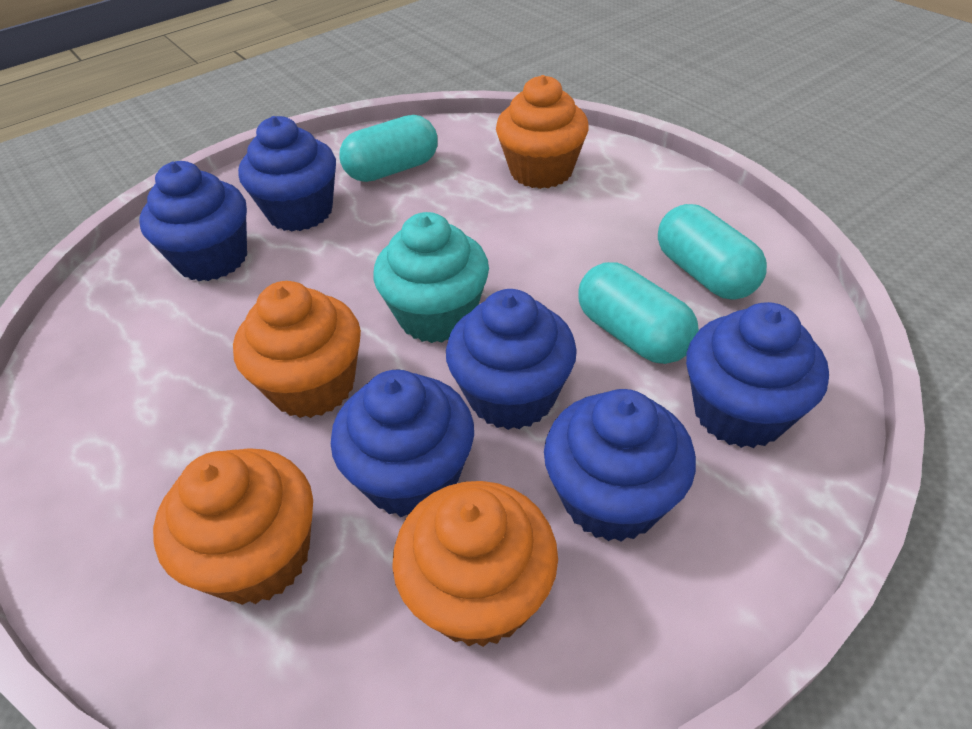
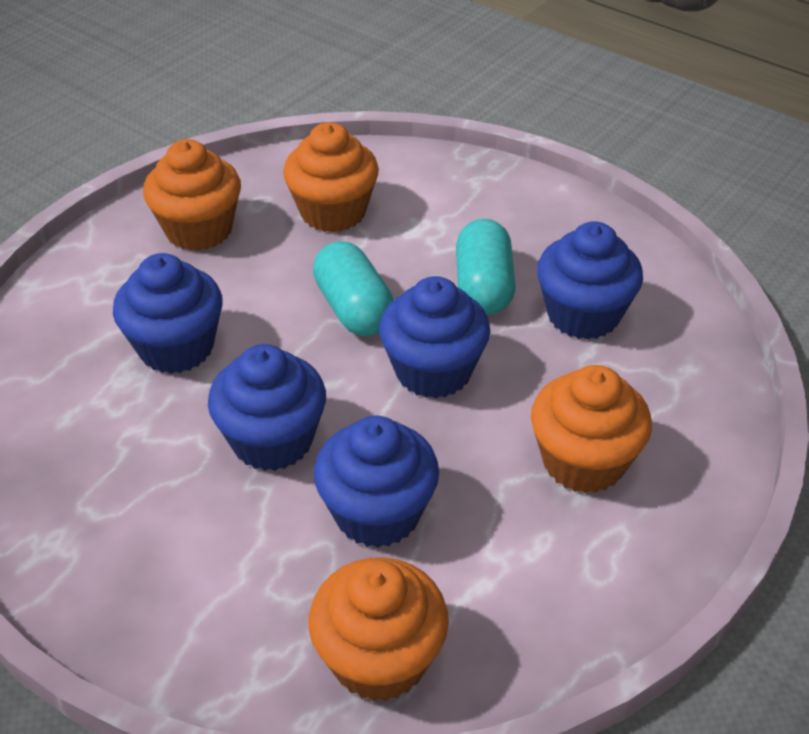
blue cupcake: [139,161,247,281] [238,116,336,232] [331,370,474,517] [446,289,577,430] [544,389,696,542] [686,302,829,448] = 6 -> [113,253,223,374] [208,344,326,471] [314,416,439,548] [379,276,490,399] [537,221,643,340] = 5
turquoise capsule: [339,115,438,182] [578,262,699,364] [658,204,767,299] = 3 -> [313,241,394,336] [456,219,516,315] = 2
turquoise cupcake: [373,212,489,343] = 1 -> none = 0

